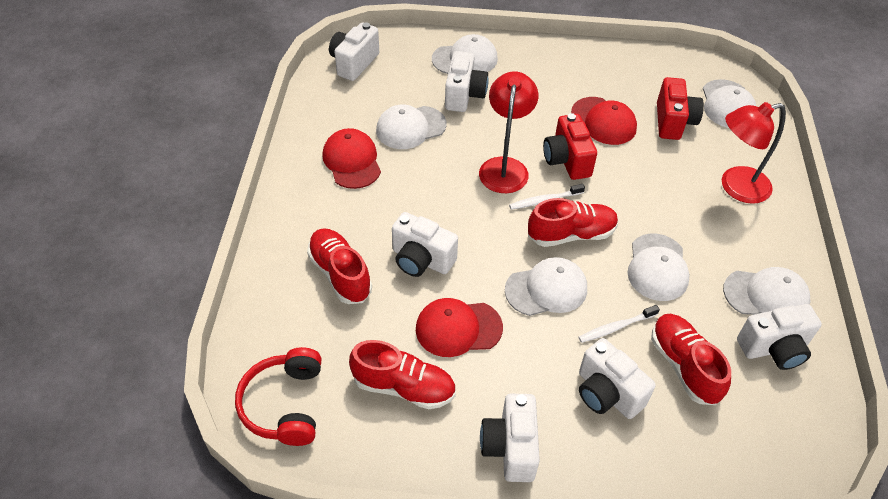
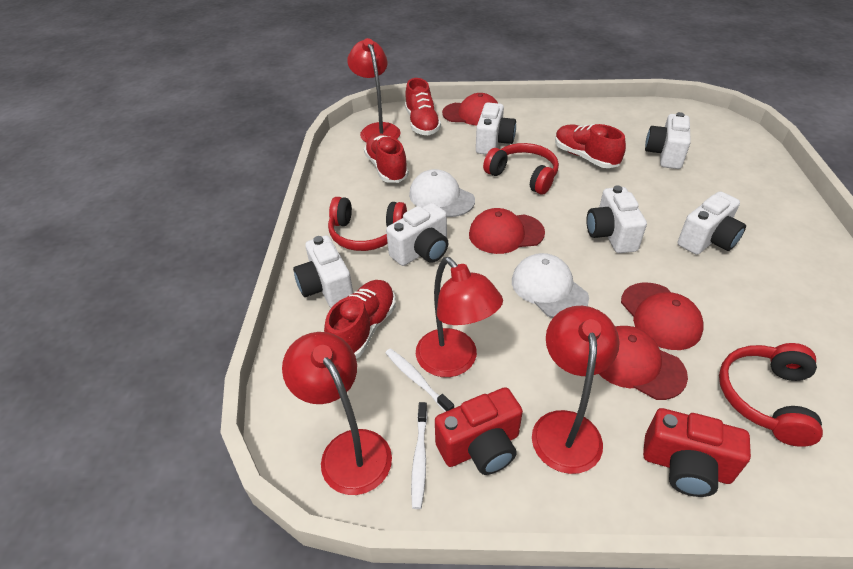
red cap: [322,128,381,189] [416,298,503,357] [571,97,637,145] = 3 -> [442,93,498,126] [469,208,545,254] [599,326,688,400] [621,283,704,350] = 4
red headphones: [235,347,322,446] = 1 -> [328,197,407,251] [483,143,559,195] [719,343,823,447] = 3
red lamp: [479,71,538,193] [722,102,786,204] = 2 -> [282,332,392,495] [347,38,401,143] [416,257,503,377] [532,306,620,474] = 4
white cap: [376,104,446,149] [432,34,498,74] [505,257,587,316] [627,234,690,301] [703,79,756,128] [723,267,810,315] = 6 -> [409,169,475,217] [512,253,589,318] = 2

